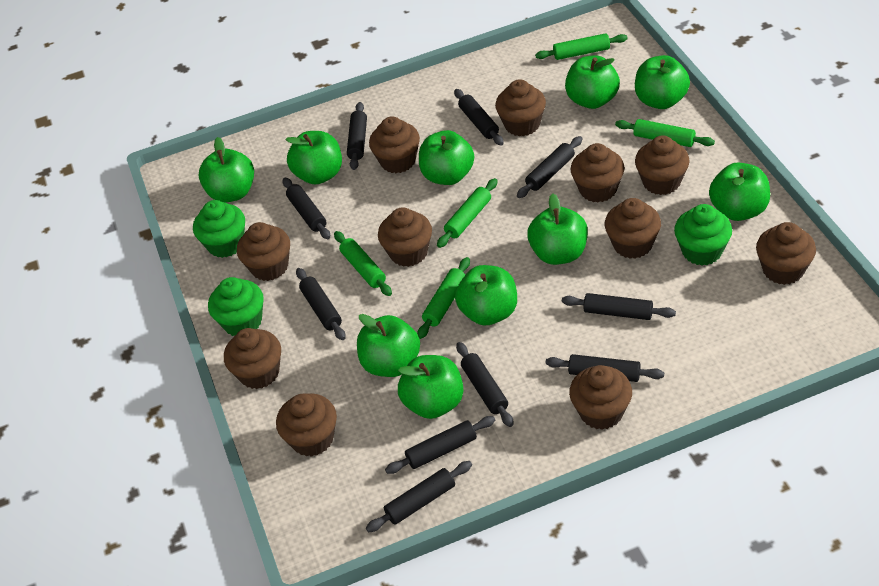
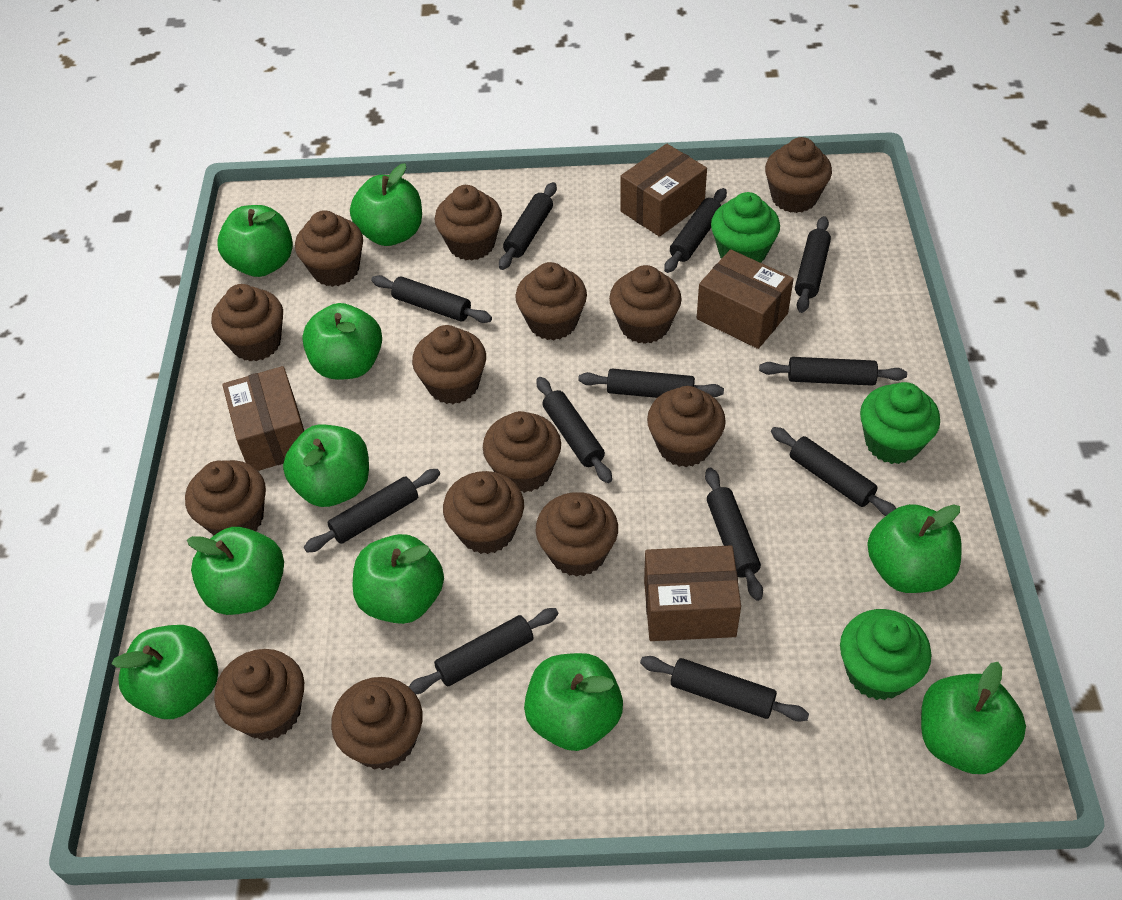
black rolling pin: [283,178,330,239] [296,268,346,340] [347,102,367,170] [366,461,472,532] [385,416,495,474] [454,89,504,145] [456,342,513,427] [517,136,582,198] [546,354,664,382] [562,293,676,320] = 10 -> [304,469,440,553] [371,275,492,323] [409,608,559,694] [499,182,557,270] [536,377,612,483] [578,369,724,398] [640,656,809,722] [664,188,727,273] [705,468,763,601] [759,357,907,386] [771,427,896,516] [795,216,831,313] = 12
brown box: none = 0 -> [222,366,304,471] [620,144,707,237] [644,545,741,641] [697,249,794,349] = 4
brown cupcake: [224,328,281,389] [237,222,290,281] [276,393,337,457] [369,116,420,173] [378,208,432,267] [495,79,546,136] [569,365,632,430] [570,143,625,202] [605,198,661,259] [635,135,690,195] [756,222,816,285] = 11 -> [185,460,266,535] [211,284,283,361] [214,649,304,740] [295,210,363,287] [331,677,423,770] [412,325,486,404] [434,185,502,261] [443,471,524,554] [483,411,561,493] [515,262,587,340] [536,492,618,577] [609,265,682,344] [647,386,726,467] [765,137,832,213] = 14
green rolling pin: [334,231,392,296] [417,257,470,339] [437,178,498,248] [535,33,628,60] [615,119,715,147] = 5 -> none = 0

